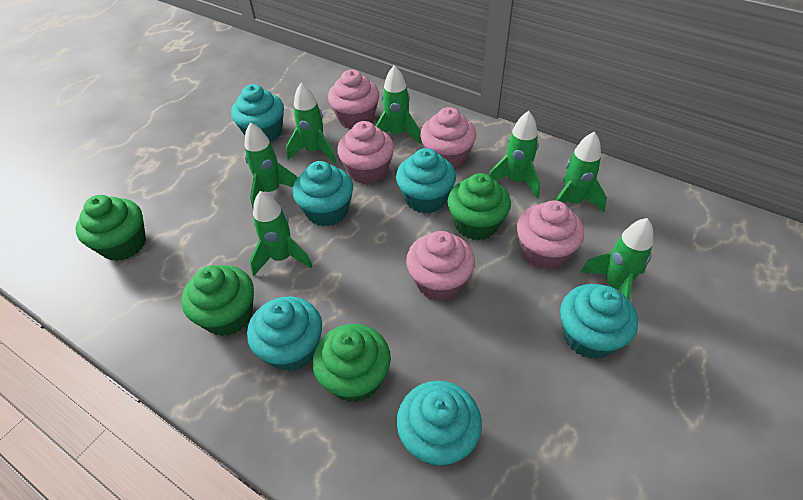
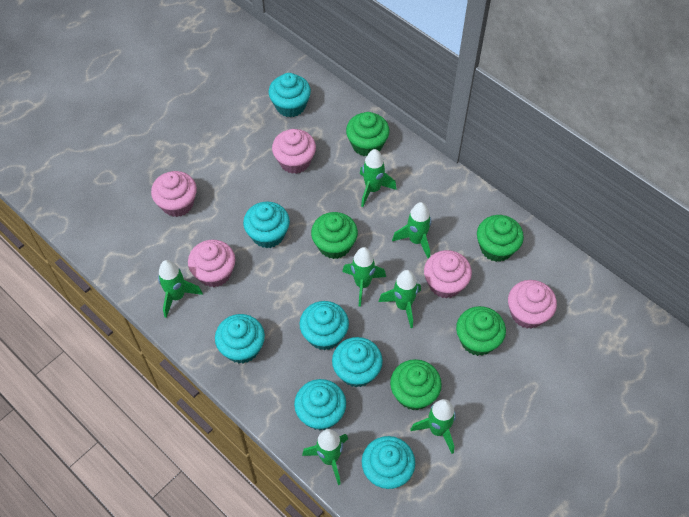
green cupcake: [75,195,146,261] [181,265,254,336] [313,324,391,403] [447,173,511,240] = 4 -> [311,212,358,259] [346,112,389,156] [390,359,442,410] [456,306,506,356] [477,215,524,262] = 5
turquoise cupcake: [231,84,284,142] [247,296,322,371] [293,161,353,226] [396,148,456,213] [397,381,482,466] [560,284,638,359] = 6 -> [215,314,265,364] [243,202,290,248] [268,73,311,117] [294,379,346,430] [299,301,349,350] [332,337,383,387] [362,436,415,489] = 7

